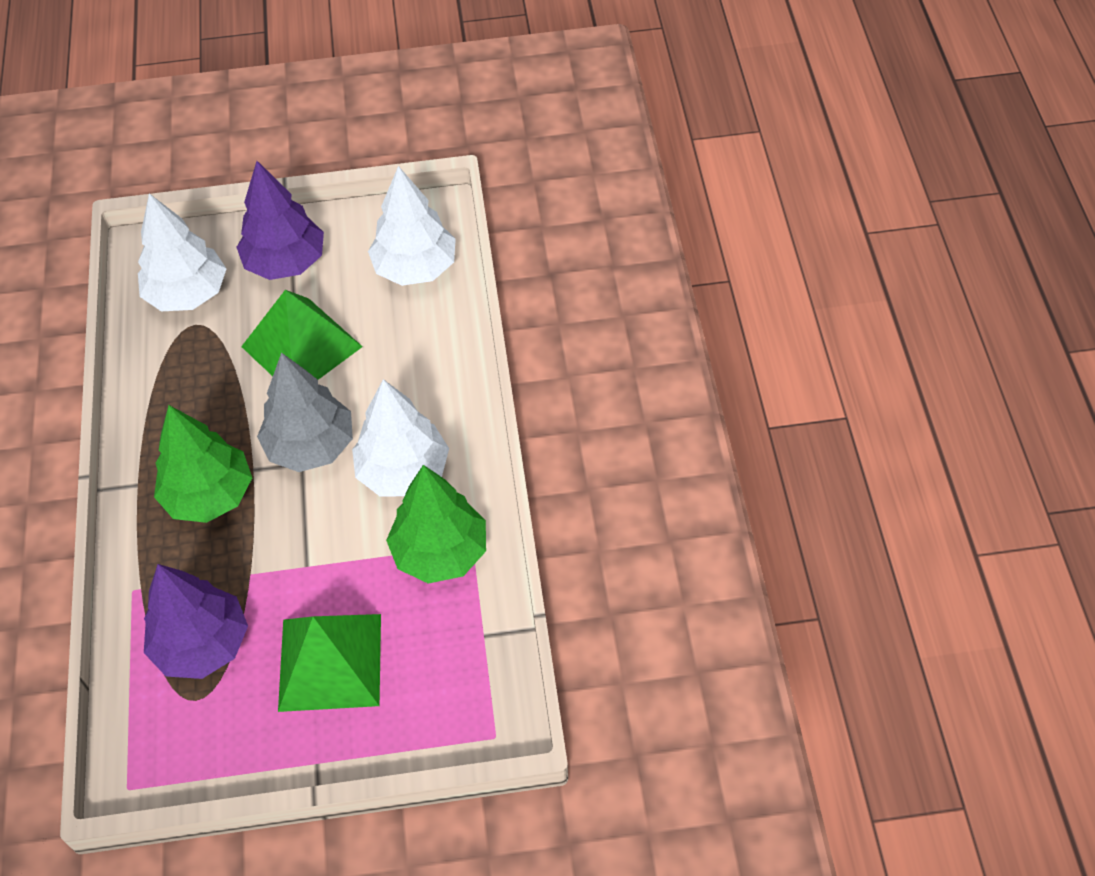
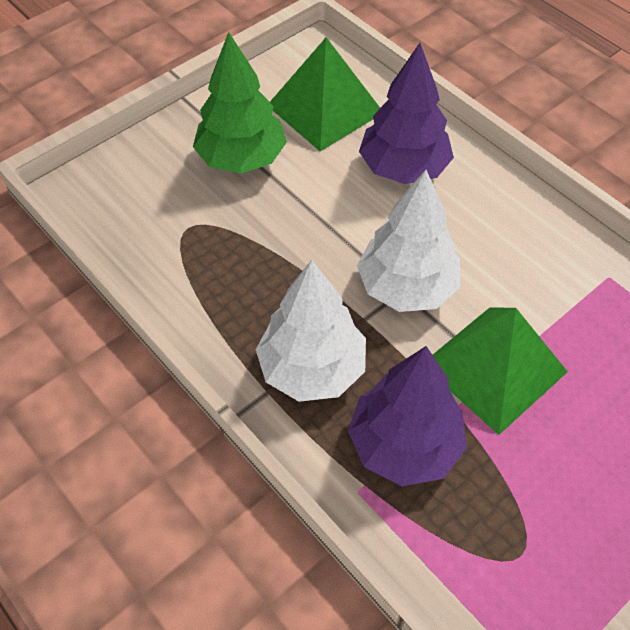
green tree: [154,405,252,523] [386,465,486,584] = 2 -> [193,32,287,174] = 1
grey tree: [257,352,353,472] = 1 -> none = 0
white tree: [138,193,226,311] [352,379,449,496] [368,166,456,286] = 3 -> [256,260,366,402] [357,170,460,312] = 2

